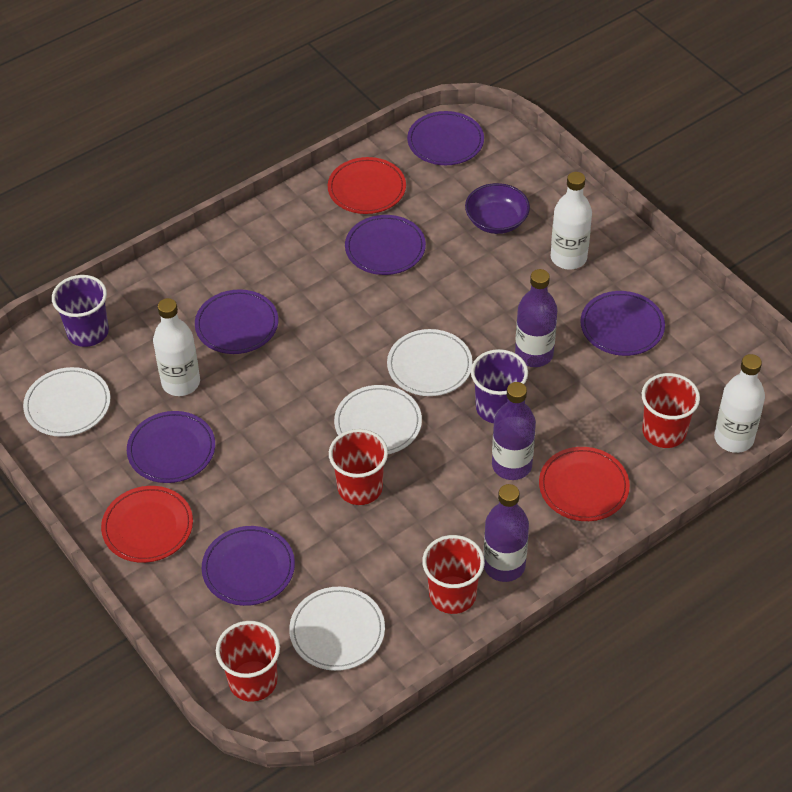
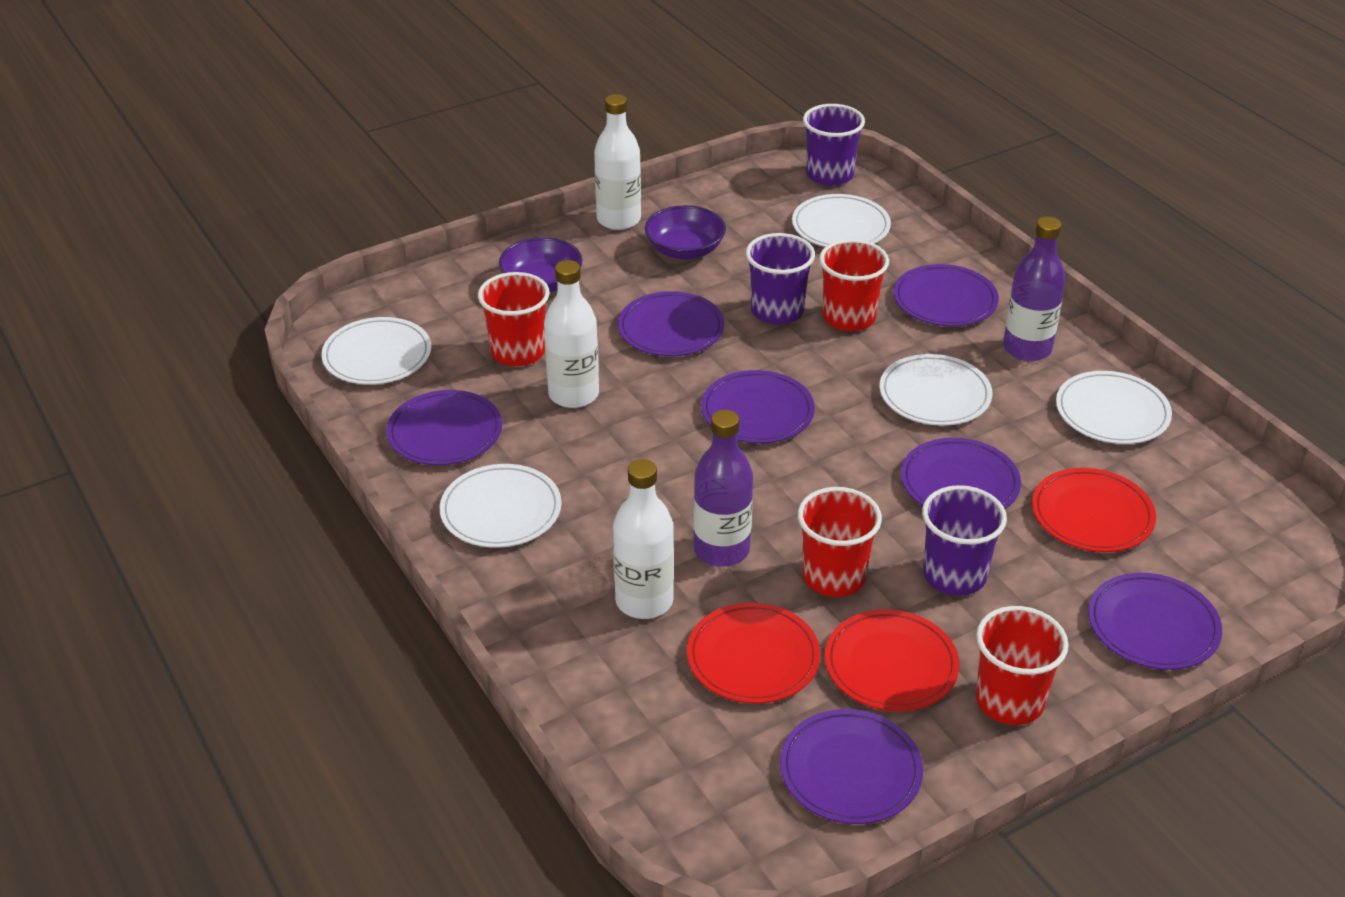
purple bottle: [484,484,529,582] [492,382,536,480] [515,269,558,367] = 3 -> [693,410,753,567] [1003,216,1066,362] = 2
purple bowl: [465,183,530,234] = 1 -> [499,237,582,292] [645,205,726,259] = 2
purple cup: [52,275,109,347] [471,349,528,423] = 2 -> [746,233,815,325] [803,104,865,186] [922,485,1007,596] = 3
purple plate: [127,411,215,483] [195,289,278,354] [202,526,295,606] [345,215,426,275] [407,111,484,165] [580,291,665,356] = 6 -> [386,390,502,465] [618,291,724,356] [701,370,815,444] [780,709,923,824] [893,264,999,326] [901,438,1021,509] [1088,573,1222,670] = 7
white plate: [23,367,110,437] [289,587,385,671] [334,385,422,454] [387,329,473,396] = 4 -> [321,317,432,385] [439,464,562,548] [792,194,891,247] [880,354,993,426] [1056,371,1172,444] = 5

